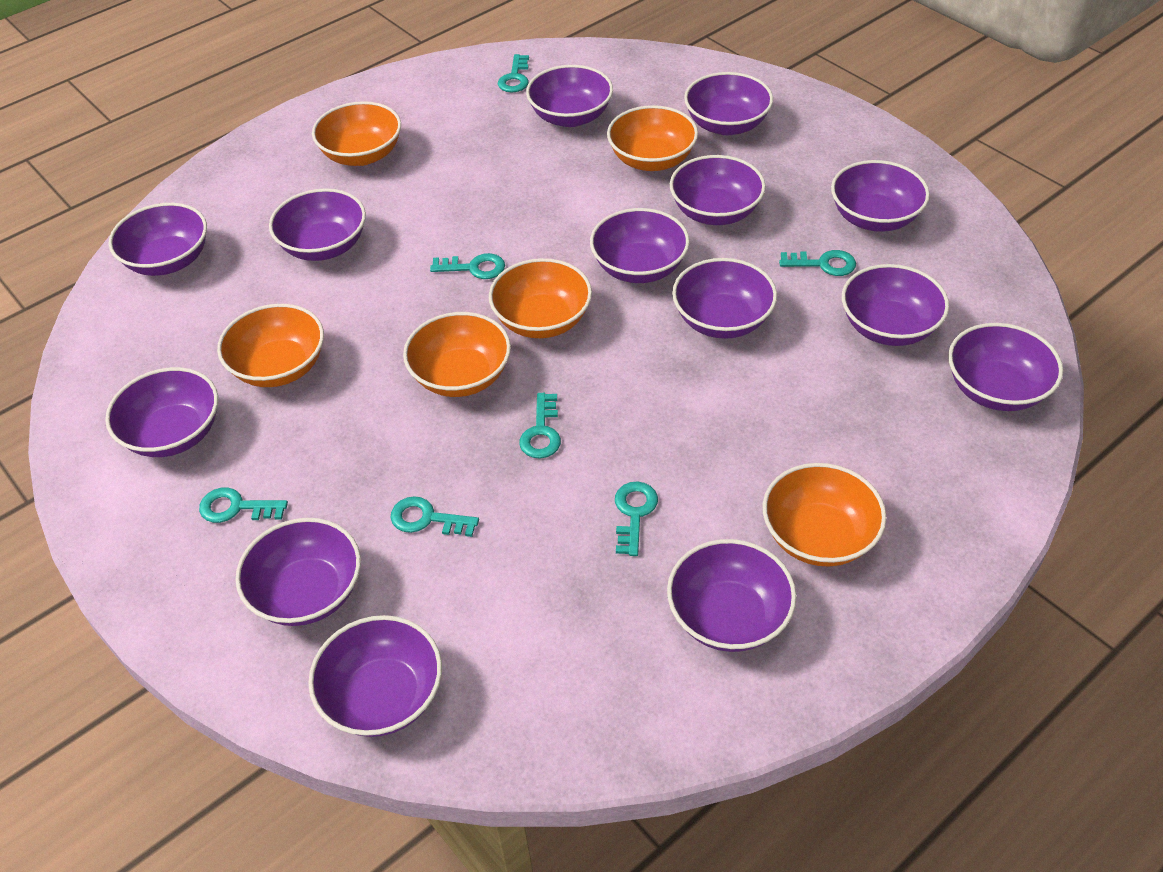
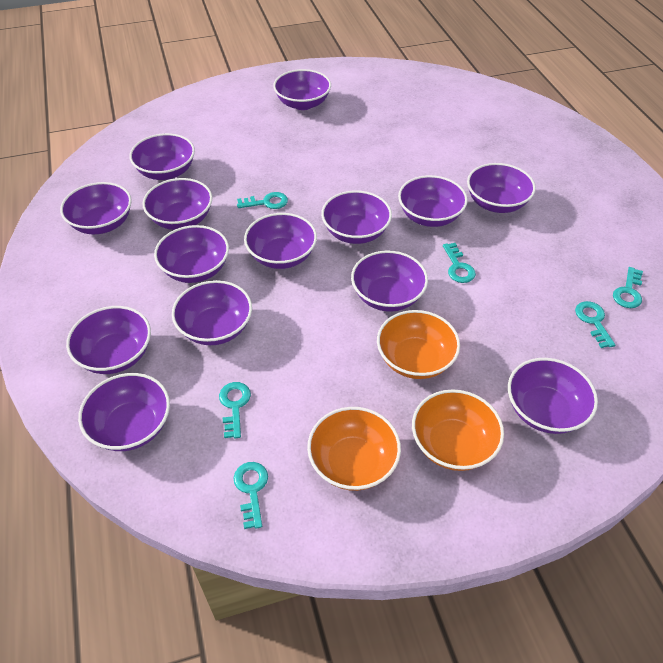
orange bowl: [217,304,324,387] [312,101,401,166] [403,312,511,397] [489,258,592,338] [607,105,698,171] [763,463,886,566] = 6 -> [307,407,401,491] [377,310,460,379] [412,389,504,471] = 3
turquoise key: [199,488,288,523] [391,496,479,537] [430,253,505,279] [498,54,529,92] [519,393,561,459] [615,481,658,556] [779,250,856,276] = 7 -> [219,382,251,438] [233,462,268,529] [237,192,288,209] [443,243,476,283] [575,301,615,348] [613,267,643,308] = 6

